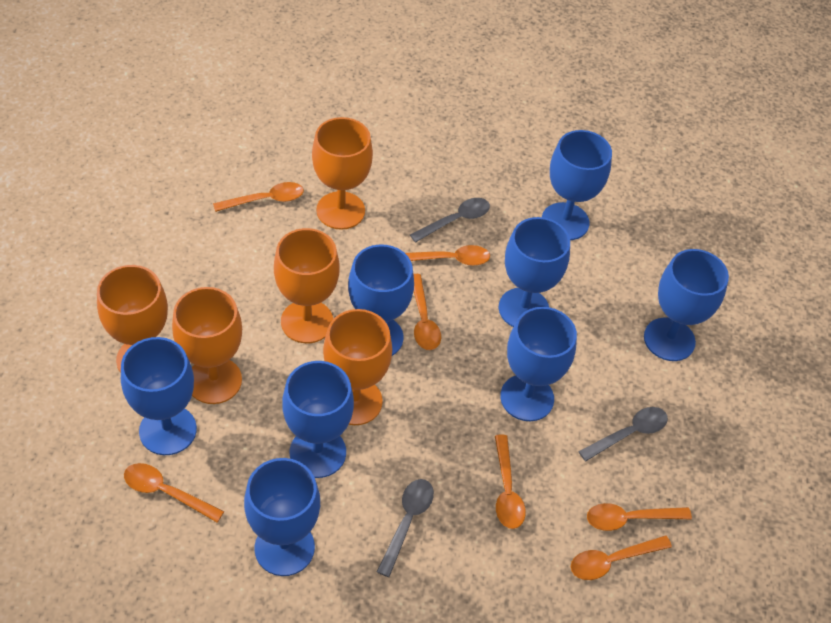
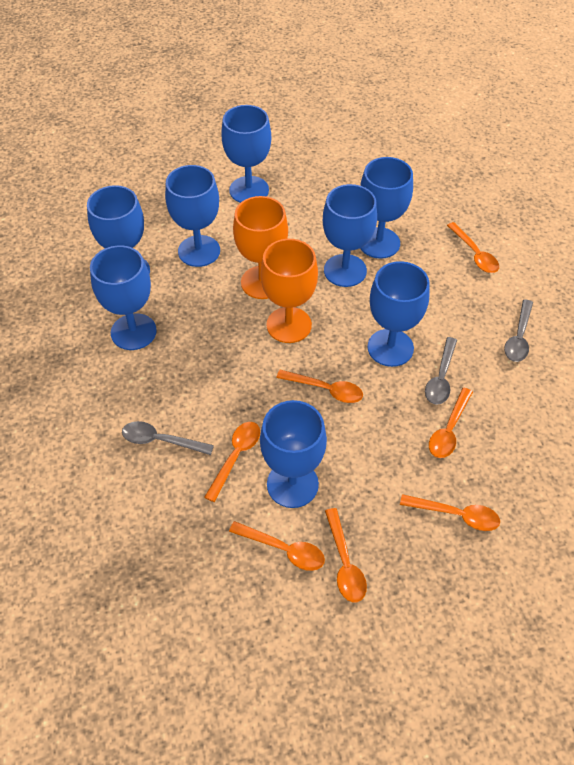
orange goblet: [97,265,168,373] [172,287,242,404] [274,228,339,343] [312,117,373,230] [323,309,392,425] = 5 -> [233,196,288,299] [260,239,318,343] = 2

